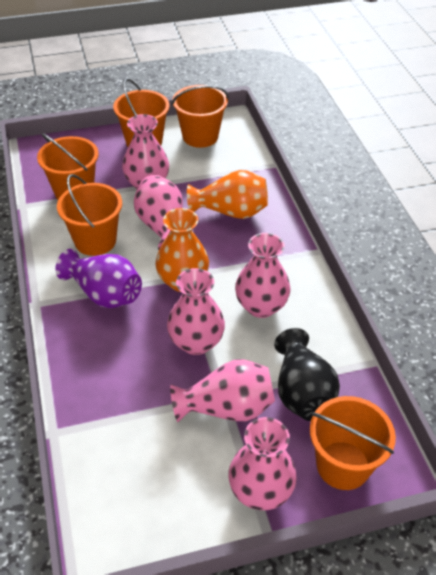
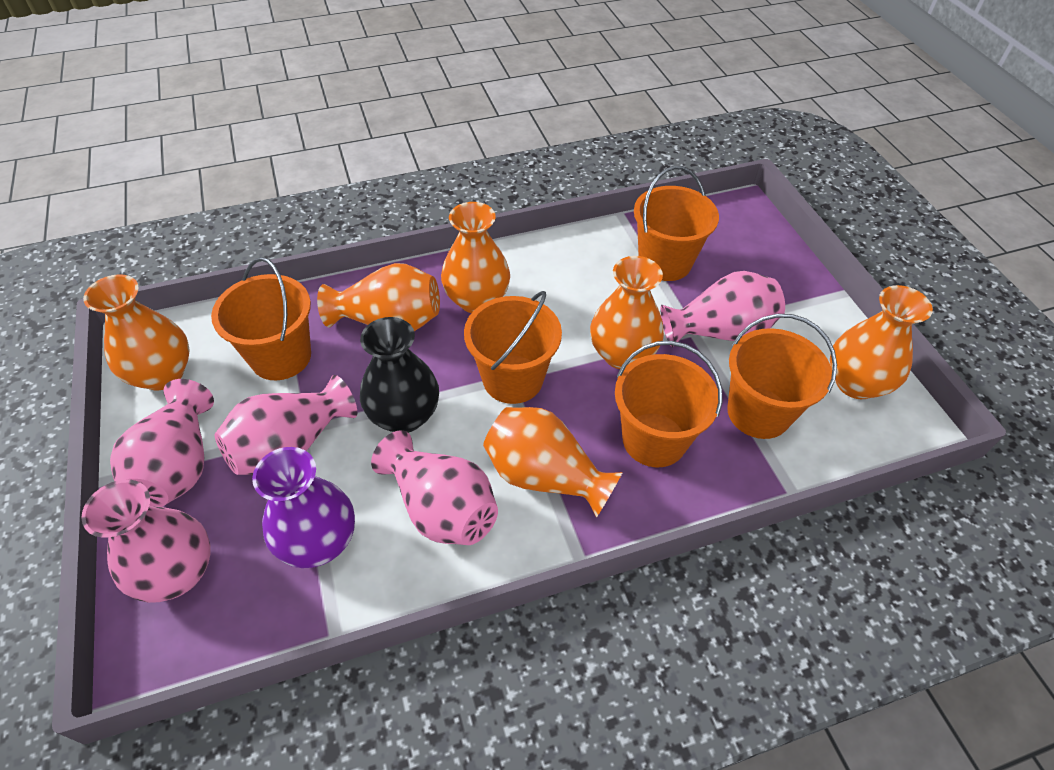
orange vase: [155,208,209,292] [187,170,268,219] = 2 -> [83,274,190,390] [317,263,440,331] [441,202,510,313] [483,407,623,518] [590,256,664,369] [830,285,933,399] = 6
pink vase: [122,114,169,189] [134,175,183,250] [167,268,225,355] [170,359,275,422] [228,417,297,510] [235,233,291,318] = 6 -> [81,479,211,603] [110,379,214,507] [215,375,357,475] [371,430,498,545] [661,271,785,347] = 5

